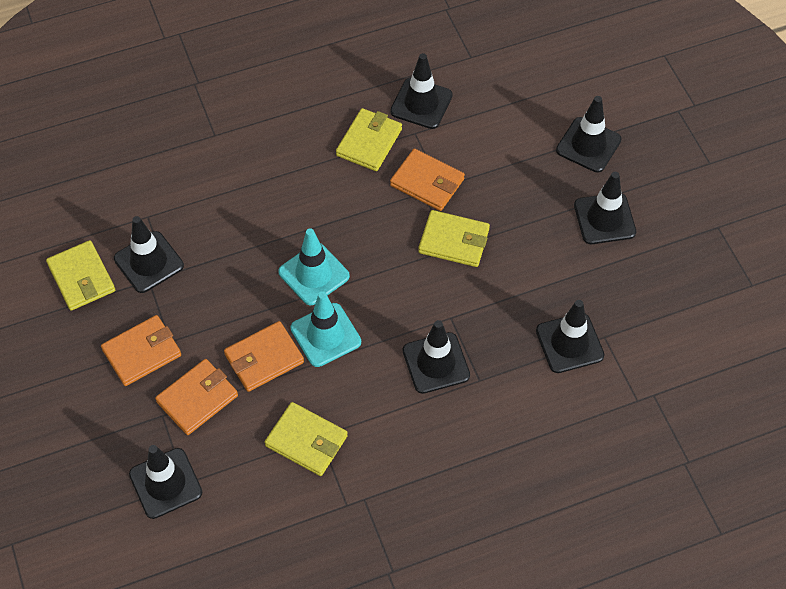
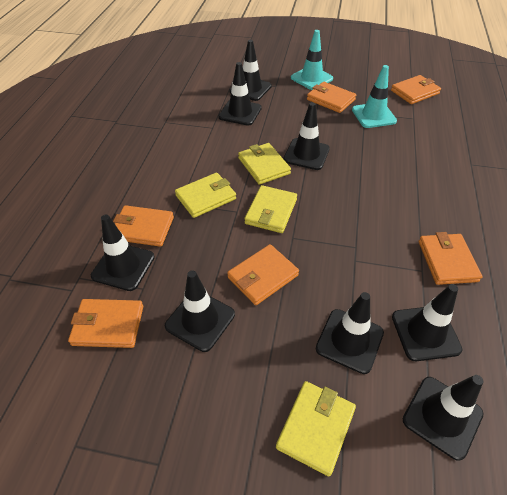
black traffic cone: [114,216,184,293] [129,445,202,519] [390,53,453,129] [403,320,470,394] [536,300,604,373] [556,96,621,173] [574,172,636,244] = 7 -> [91,215,155,291] [165,270,235,352] [218,62,262,126] [229,40,272,101] [283,102,330,170] [316,292,384,374] [392,284,463,361] [403,375,484,461] = 8
orange wallet: [101,315,181,386] [155,359,238,435] [224,321,304,392] [390,149,465,211] = 4 -> [68,299,143,348] [113,205,174,247] [227,244,299,305] [307,82,356,113] [391,75,441,104] [419,232,483,285] = 6

